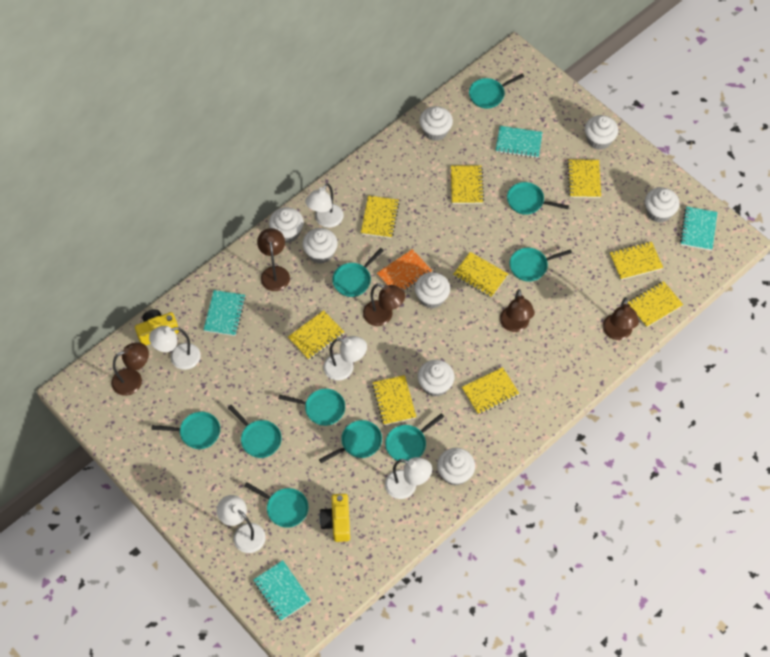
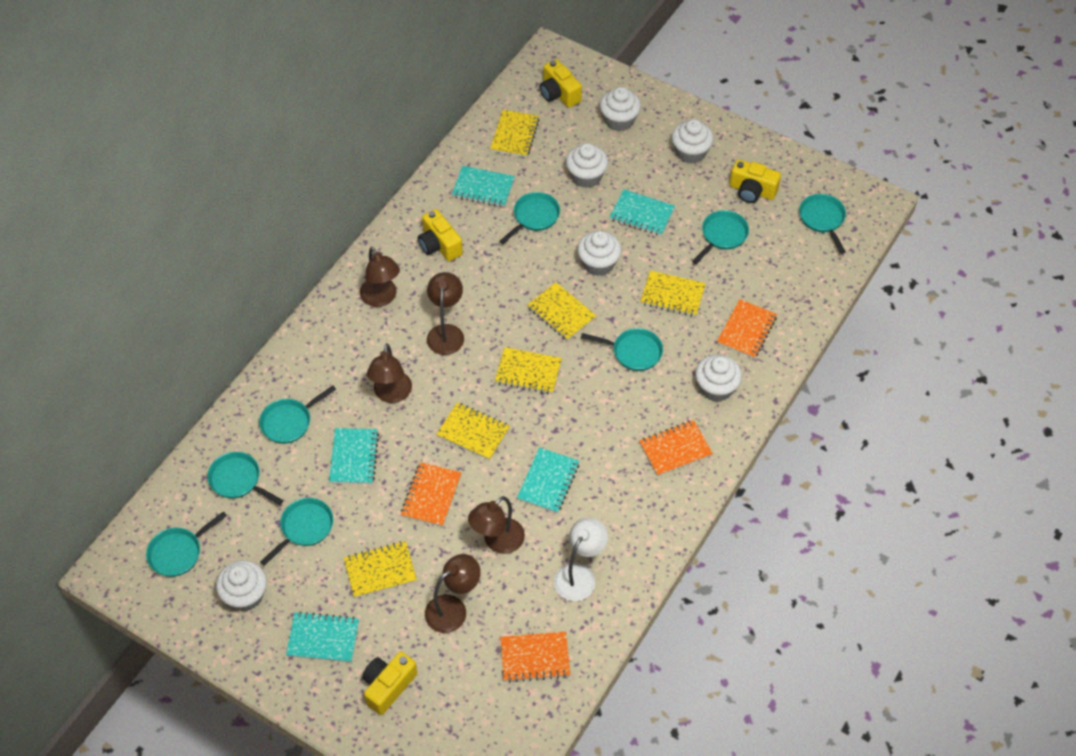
orange notebook: [377,249,432,291] = 1 -> [401,462,462,527] [500,632,571,683] [639,420,713,476] [717,299,777,359] = 4
turquoise notebook: [203,290,246,336] [253,560,311,621] [496,126,543,158] [680,206,717,251] = 4 -> [286,611,359,663] [329,428,379,484] [452,166,515,207] [517,447,580,513] [610,189,675,236] = 5
turquoise pan: [152,412,220,449] [227,405,282,458] [244,482,308,528] [278,389,345,426] [319,420,382,463] [332,248,384,297] [385,413,444,463] [469,74,524,109] [507,182,569,215] [509,248,572,282] = 10 -> [146,511,227,577] [207,452,283,505] [259,386,336,444] [260,498,333,566] [499,192,560,244] [581,328,663,371] [692,210,749,264] [799,194,846,254] = 8
white cupcake: [269,207,304,243] [302,228,338,264] [415,272,450,308] [418,360,455,397] [419,106,453,141] [437,448,475,486] [585,115,618,150] [645,187,680,223] = 8 -> [216,560,267,611] [566,143,608,188] [577,231,621,276] [600,87,641,131] [672,119,714,164] [695,355,742,402] = 6
white lamp: [149,326,201,370] [217,495,266,553] [305,183,344,228] [323,336,367,381] [385,457,432,499] = 5 -> [554,517,608,601] = 1
yellow camera: [135,309,179,345] [320,494,350,542] = 2 -> [362,651,417,715] [418,209,463,261] [539,59,582,108] [730,159,781,203] = 4
yellow notebook: [288,310,344,360] [361,196,400,238] [372,375,416,425] [451,165,484,204] [453,252,508,298] [462,367,520,415] [567,159,601,198] [609,242,663,280] [628,281,683,328] = 9 -> [344,541,417,598] [436,402,510,460] [490,110,540,158] [495,347,562,394] [527,282,596,341] [640,271,706,317] = 6

